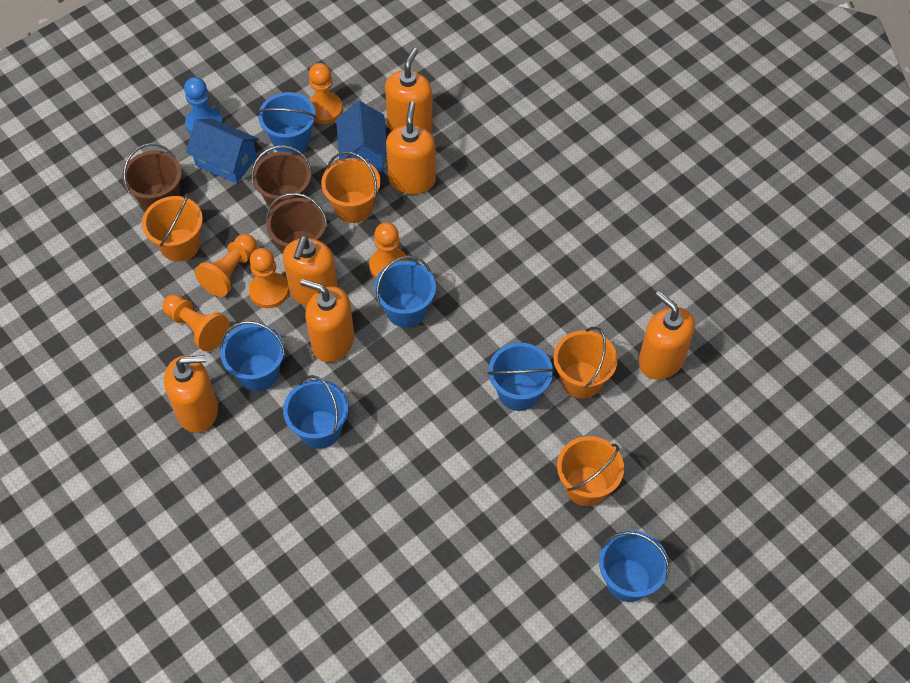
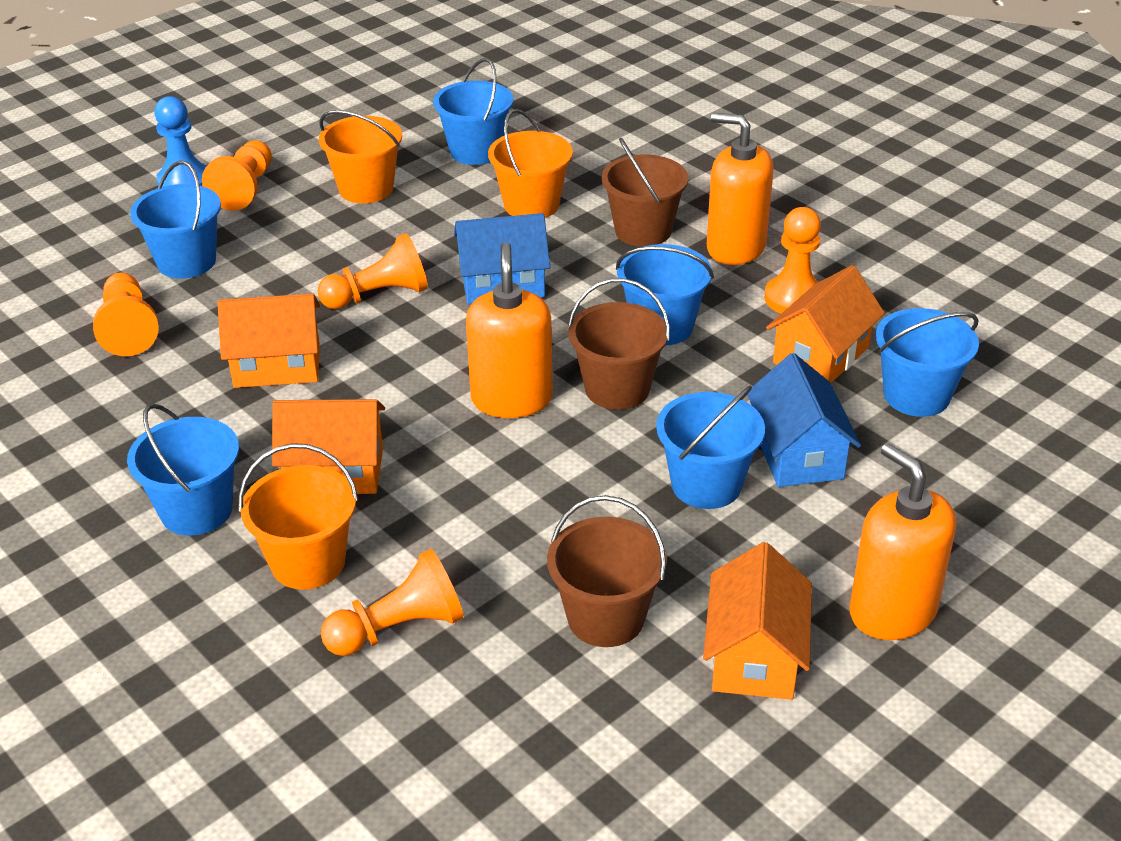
orange bucket: [142,193,203,262] [321,151,381,223] [553,327,618,399] [557,436,624,506] = 4 -> [239,443,358,590] [319,110,402,203] [488,109,573,218] = 3
orange house: none = 0 -> [217,293,320,388] [272,399,385,494] [703,542,812,700] [766,265,885,383] = 4
orange soap dispenser: [164,355,218,433] [283,236,338,306] [300,279,354,362] [385,48,433,132] [386,102,436,194] [638,291,695,380] = 6 -> [466,242,553,418] [707,113,773,265] [849,443,956,640] = 3

